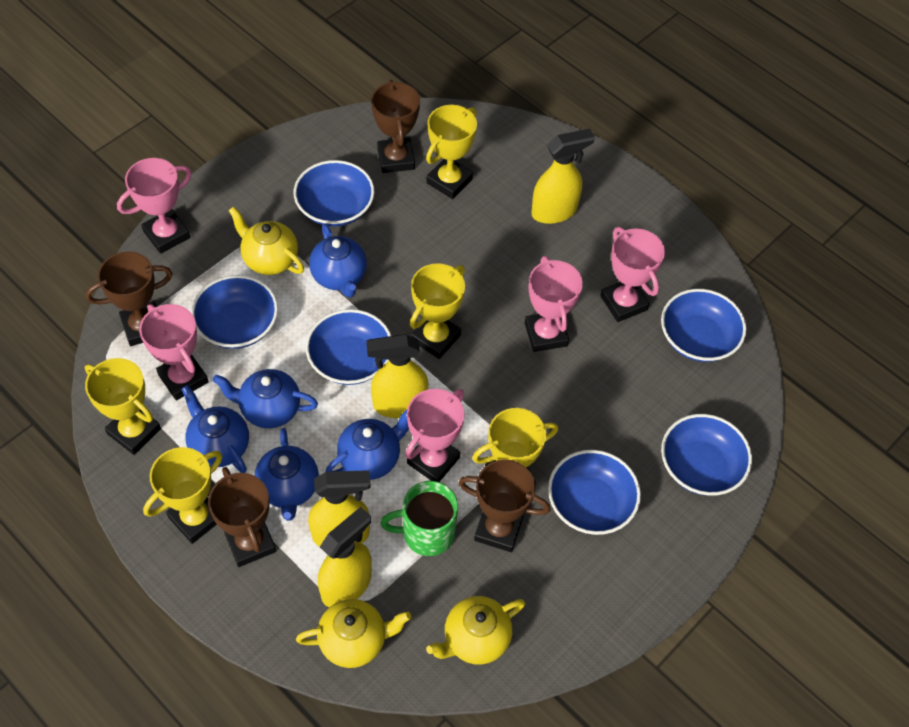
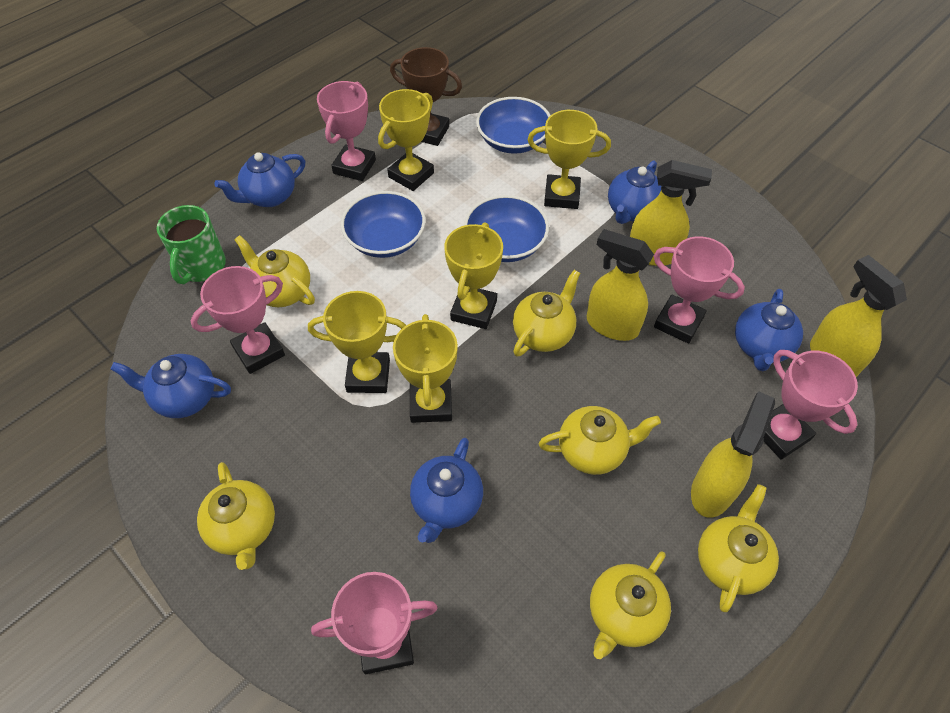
blue bowl: [191,275,278,349] [294,160,374,227] [306,309,391,385] [548,450,641,535] [661,289,746,362] [661,414,752,496] = 6 -> [341,191,426,258] [464,195,549,262] [476,97,551,154] = 3
brown trophy: [85,251,172,346] [208,467,276,567] [371,80,420,173] [458,460,550,552] = 4 -> [390,47,462,146] = 1
yellow teapot: [228,206,304,275] [296,599,412,668] [426,596,525,665] = 3 -> [197,462,275,570] [234,235,315,307] [513,270,580,357] [539,406,661,475] [590,551,671,659] [698,484,779,612] = 6

